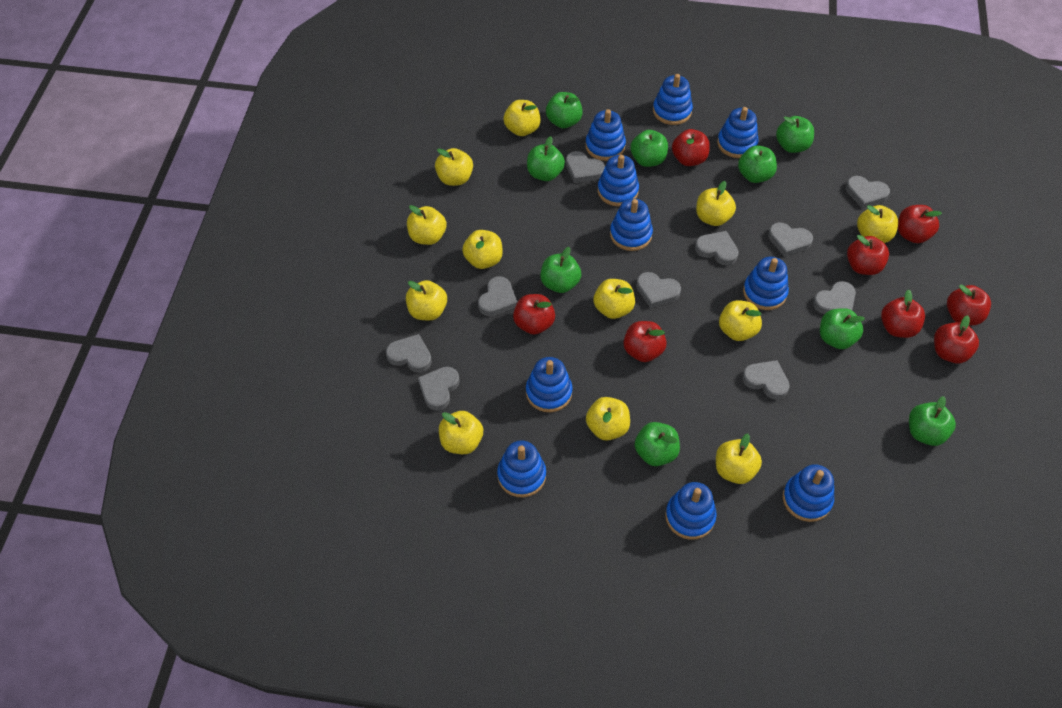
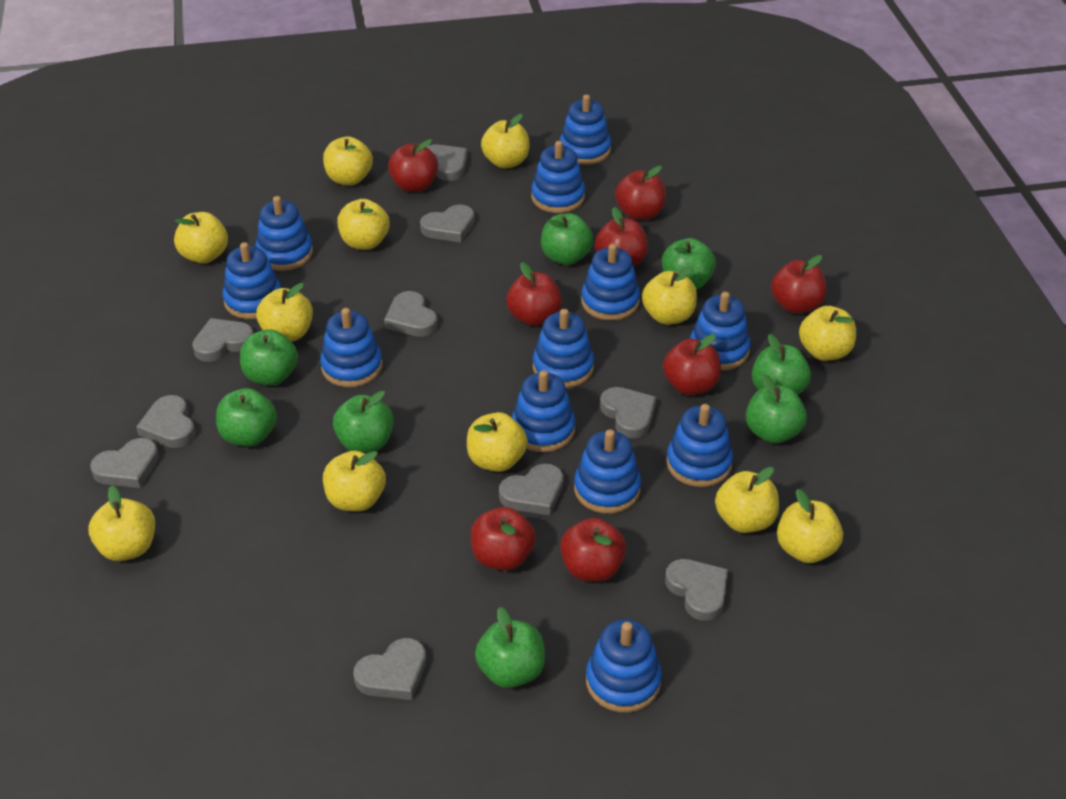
blue stacking toy: [497,440,546,497] [526,357,573,412] [585,109,626,161] [598,155,639,206] [610,198,653,251] [653,74,693,125] [665,482,717,540] [717,107,759,158] [743,257,789,310] [783,464,834,522] = 10 -> [222,242,281,319] [255,196,313,271] [320,308,382,387] [512,370,575,452] [531,141,585,213] [533,309,594,388] [559,94,611,165] [574,429,641,514] [581,244,640,320] [586,619,662,712] [666,404,733,487] [690,292,751,370] = 12
green apple: [527,136,565,181] [541,247,581,293] [546,92,583,128] [630,130,668,167] [635,422,680,466] [738,145,777,183] [776,116,814,153] [820,308,865,349] [909,396,956,446] = 9 -> [216,388,277,446] [240,329,298,385] [333,391,394,453] [475,607,545,688] [541,213,593,265] [662,238,716,290] [746,375,807,444] [752,334,811,395] = 8

